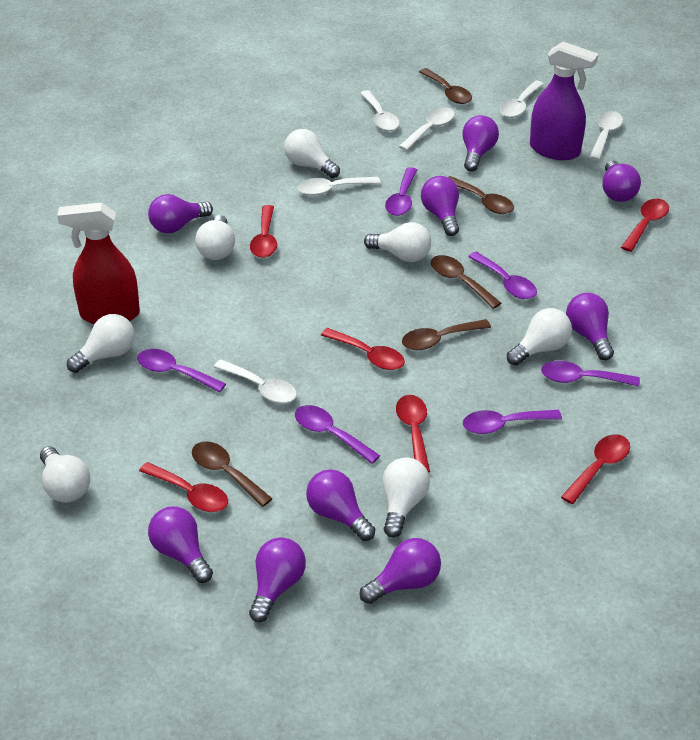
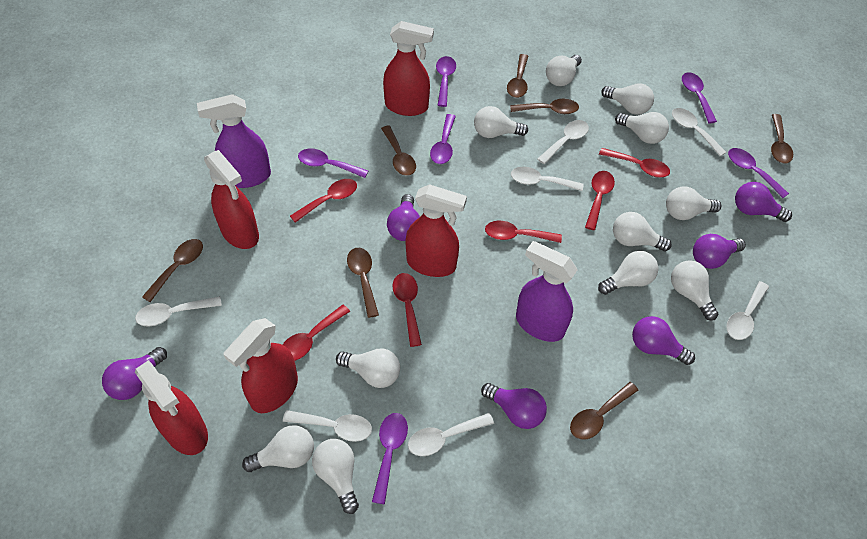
brown spoon: [192,441,273,507] [402,319,491,350] [419,68,472,104] [431,255,501,309] [448,176,514,214] = 5 -> [142,239,203,302] [347,248,379,318] [381,126,416,176] [507,54,528,98] [510,99,579,114] [570,382,639,440] [771,114,793,163] = 7
purple light bulb: [148,194,213,233] [148,507,213,583] [249,537,306,622] [306,470,375,541] [360,538,441,604] [421,176,459,236] [462,115,499,171] [566,293,614,360] [602,160,641,202] = 9 -> [102,347,167,400] [387,194,420,241] [481,383,547,429] [632,316,695,365] [693,234,746,269] [735,182,792,222] = 6
purple spray bottle: [530,42,598,160] = 1 -> [197,94,271,188] [516,241,578,342] = 2
red spray bottle: [57,202,140,324] = 1 -> [135,360,208,455] [204,150,259,249] [223,318,298,413] [383,21,434,116] [406,184,467,277] = 5
white light bulb: [40,446,90,503] [67,314,135,373] [195,215,235,260] [284,129,340,178] [364,222,431,262] [382,457,430,538] [507,308,572,366] = 7 -> [242,425,314,472] [312,439,359,514] [336,349,400,388] [474,106,528,138] [546,55,582,86] [598,251,658,295] [601,83,654,115] [613,212,672,251] [615,112,669,144] [666,186,721,220] [671,260,718,321] = 11
white spoon: [214,359,297,403] [297,177,381,196] [360,90,400,131] [399,107,455,151] [500,81,544,118] [589,111,623,160] = 6 -> [135,296,222,326] [283,410,372,442] [408,413,494,456] [511,167,583,191] [537,120,589,164] [672,108,726,156] [726,281,769,340] = 7

